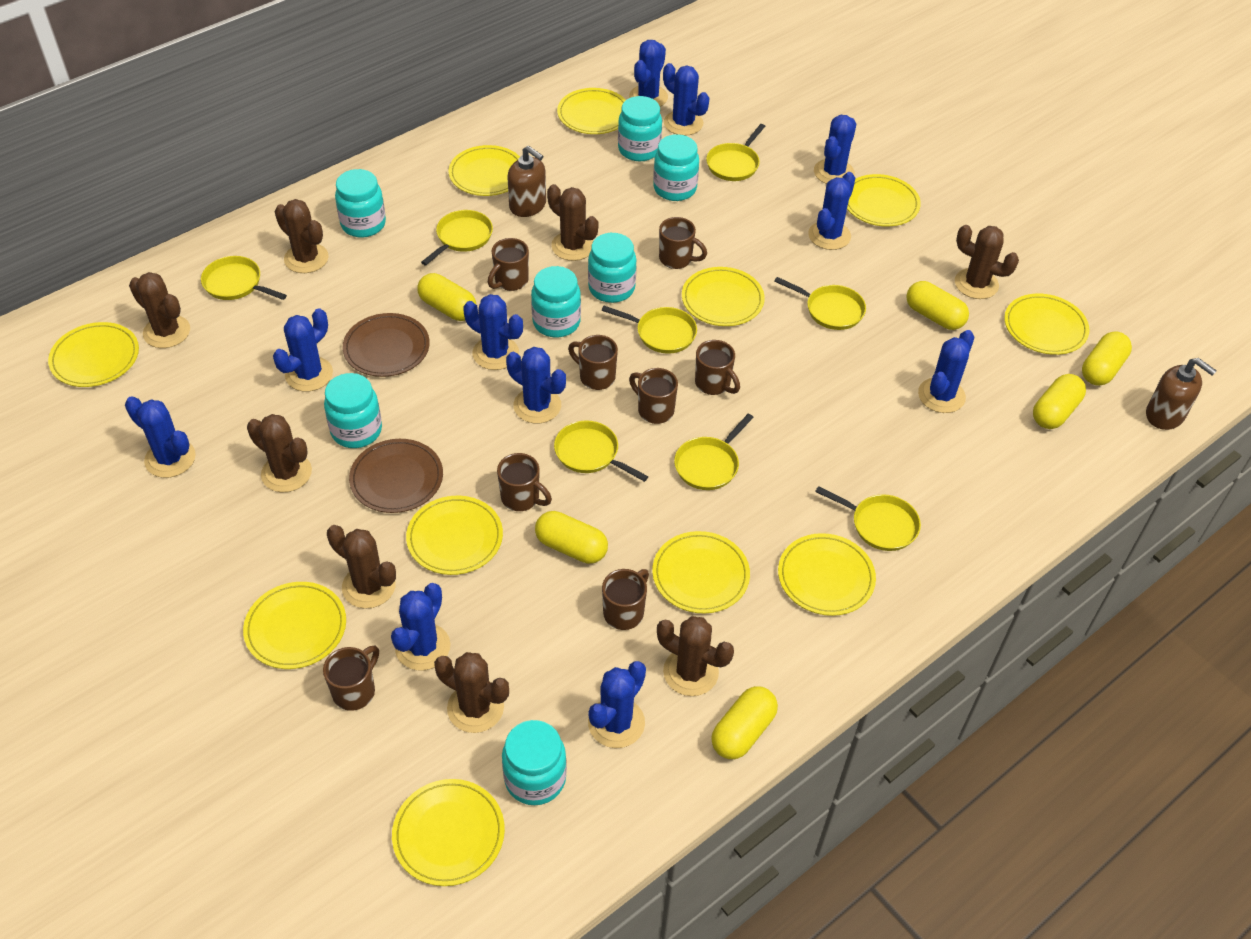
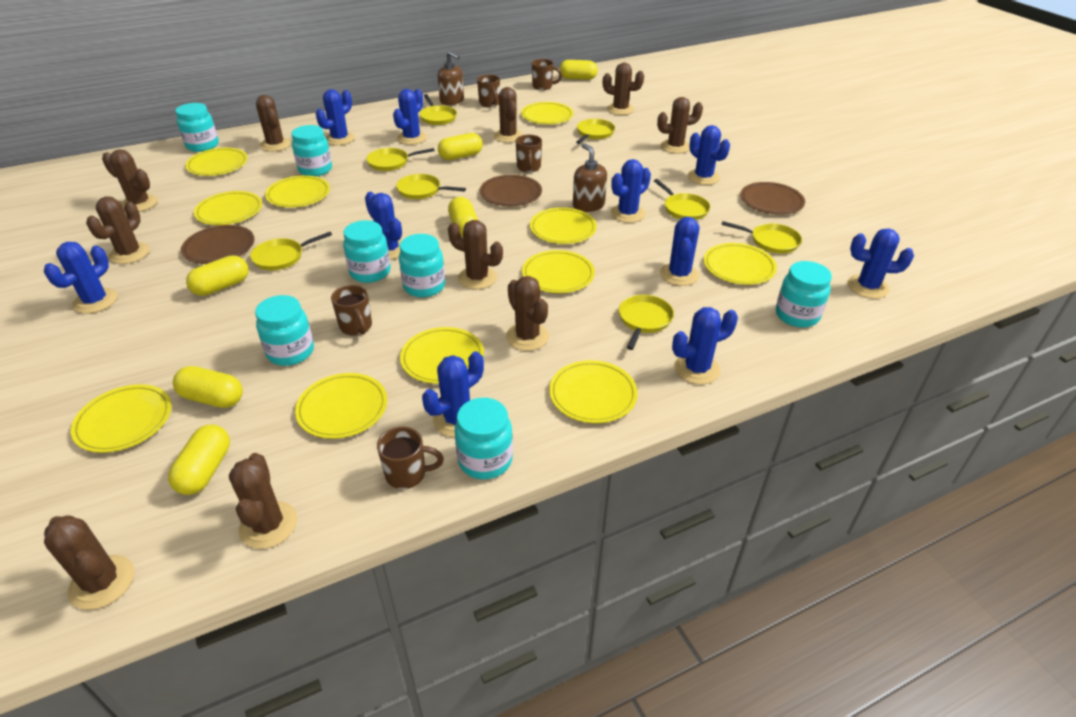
blue cactus: [125,396,196,478] [273,308,333,392] [391,583,450,670] [463,294,523,370] [506,347,566,424] [588,661,646,748] [629,40,668,107] [663,63,709,136] [808,172,855,250] [814,115,856,184] [918,330,974,413] = 11 -> [44,242,118,314] [316,89,355,145] [365,192,402,260] [393,89,427,145] [422,351,484,437] [611,159,651,223] [660,217,699,286] [672,307,738,384] [687,125,730,185] [848,229,914,299] = 10
brown cactus: [129,272,190,348] [247,414,312,492] [275,199,329,273] [327,525,396,609] [434,652,509,733] [547,184,599,261] [657,616,734,696] [955,225,1019,299] = 8 -> [44,515,134,610] [86,197,150,264] [102,149,158,212] [229,453,297,549] [256,95,291,152] [448,220,503,289] [494,87,523,143] [506,276,549,351] [603,63,644,115] [657,97,703,154] = 10
brown mug: [323,646,379,711] [488,238,529,291] [497,453,552,511] [568,335,618,390] [602,569,649,630] [629,368,678,424] [659,217,707,269] [695,340,740,395] = 8 -> [331,285,372,336] [377,427,444,489] [477,75,500,107] [516,135,542,172] [532,59,562,90] = 5
brown plate: [343,313,430,377] [349,439,443,513] = 2 -> [181,225,254,264] [480,175,542,206] [740,182,805,215] = 3

